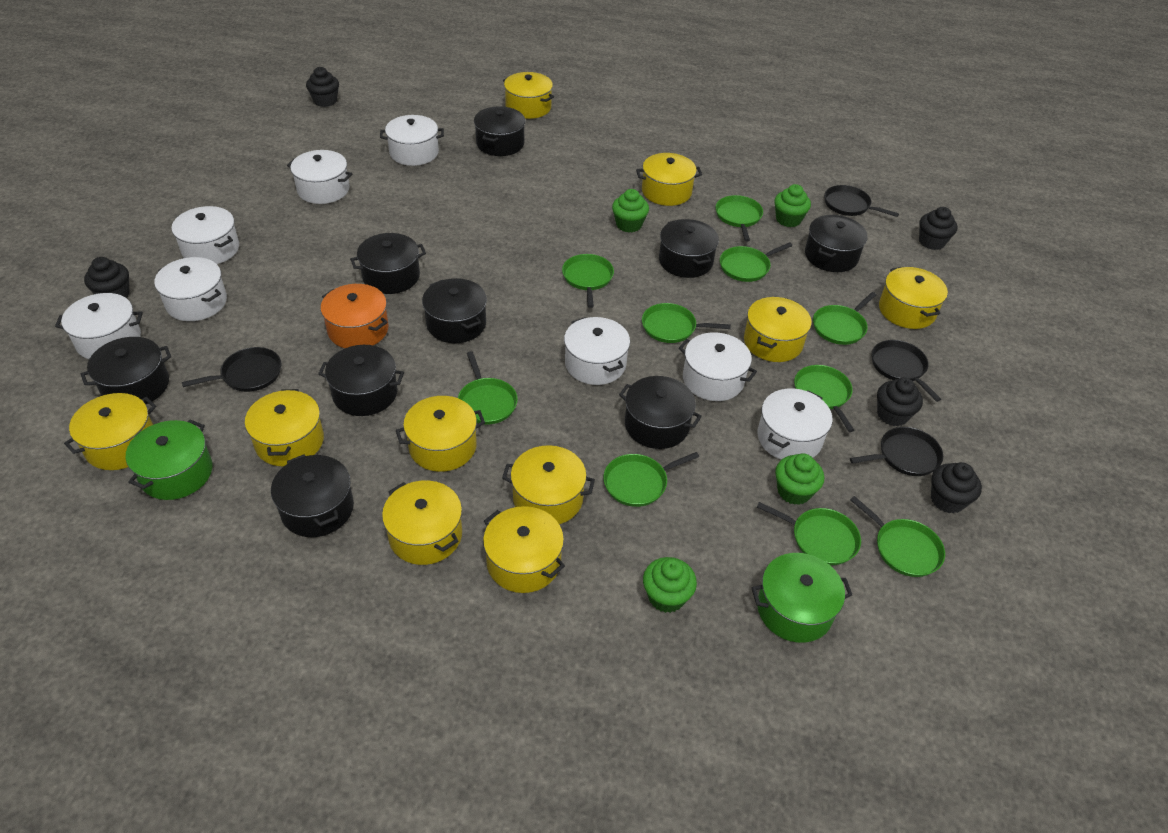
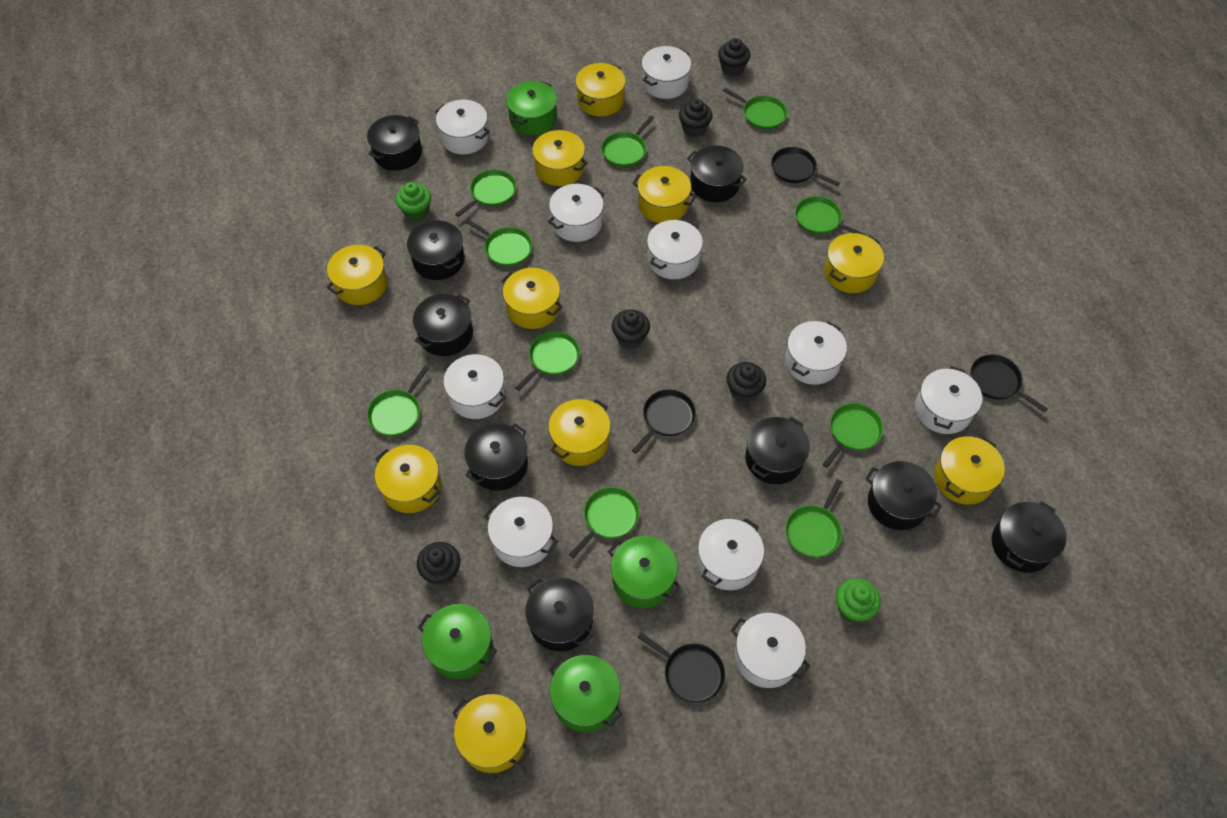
green cupcake: [612,189,649,232] [643,557,697,613] [774,184,811,227] [775,453,824,505] = 4 -> [395,182,431,221] [836,578,881,623] = 2
green pot: [126,419,213,500] [752,553,852,643] = 2 -> [418,604,497,679] [506,81,557,135] [549,655,622,732] [608,536,681,608] = 4
orange pot: [320,284,389,348] = 1 -> none = 0
white pot: [55,293,143,359] [154,257,227,321] [172,206,239,264] [287,150,352,204] [380,115,444,166] [564,317,630,385] [679,332,757,401] [757,388,833,460] = 8 -> [435,100,490,154] [443,354,506,419] [484,497,558,567] [548,184,604,242] [642,46,691,99] [647,220,703,279] [697,518,764,590] [731,613,810,688] [785,321,847,385] [915,366,982,434] = 10

